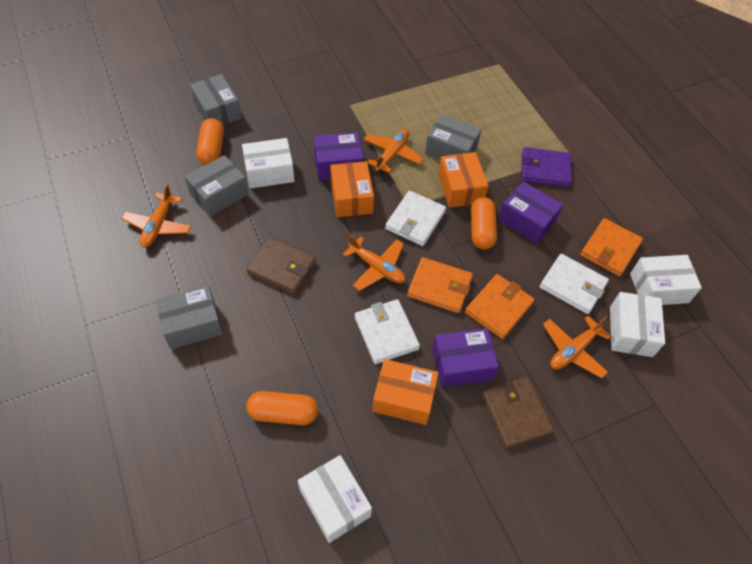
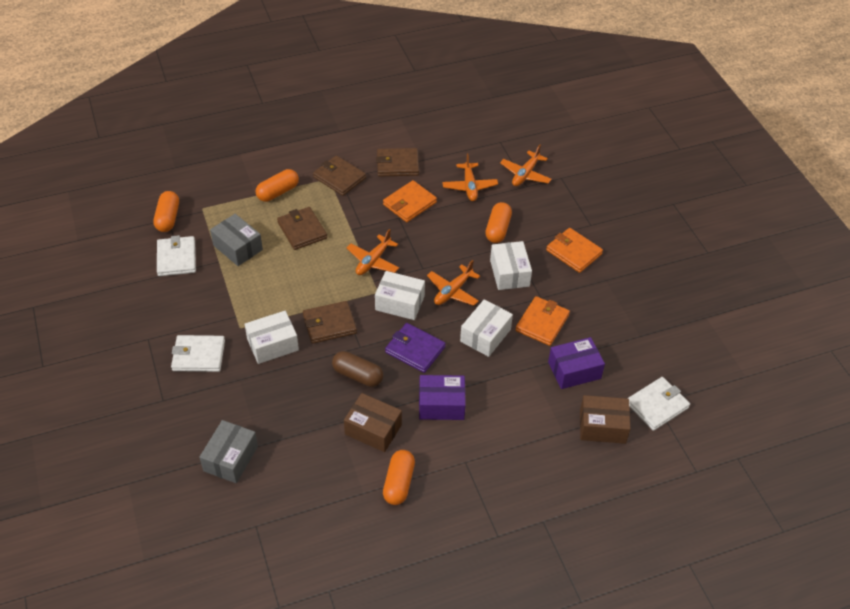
brown box: none = 0 -> [344,393,402,452] [580,395,631,444] = 2
brown capsule: none = 0 -> [332,351,383,387] = 1
brown wallet: [246,237,316,294] [482,377,554,449] = 2 -> [277,207,327,250] [303,301,357,344] [313,155,366,196] [376,148,419,177] = 4
grey box: [156,285,223,349] [185,155,249,216] [190,74,242,125] [425,114,482,160] = 4 -> [200,420,258,483] [210,214,263,266] = 2
orange box: [330,161,374,217] [372,359,439,425] [438,152,488,208] = 3 -> none = 0
orange capsule: [196,118,224,165] [246,391,318,425] [471,197,497,250] = 3 -> [154,191,179,232] [255,169,299,202] [383,450,415,505] [485,202,512,243] = 4
purple box: [314,132,363,180] [432,328,499,387] [498,181,563,244] = 3 -> [419,375,466,420] [548,337,605,389] = 2

